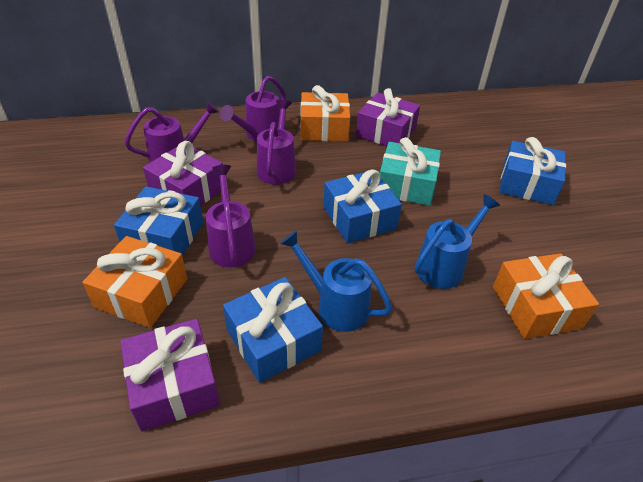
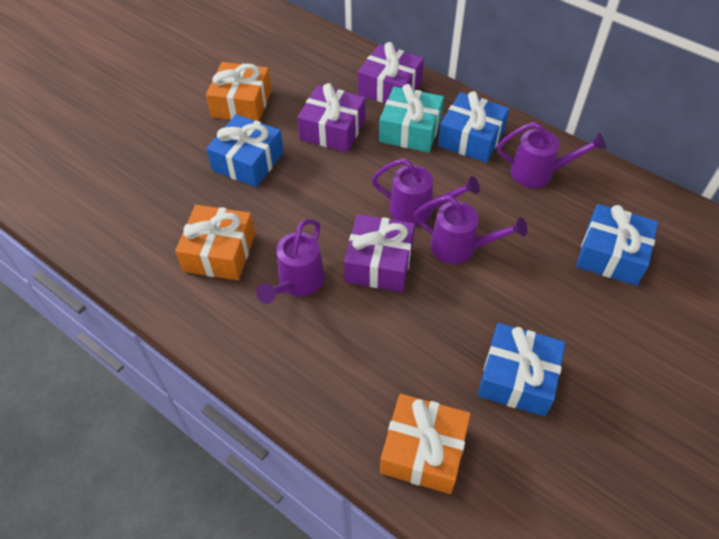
blue watering can: [280,230,392,332] [415,194,500,289] = 2 -> none = 0

